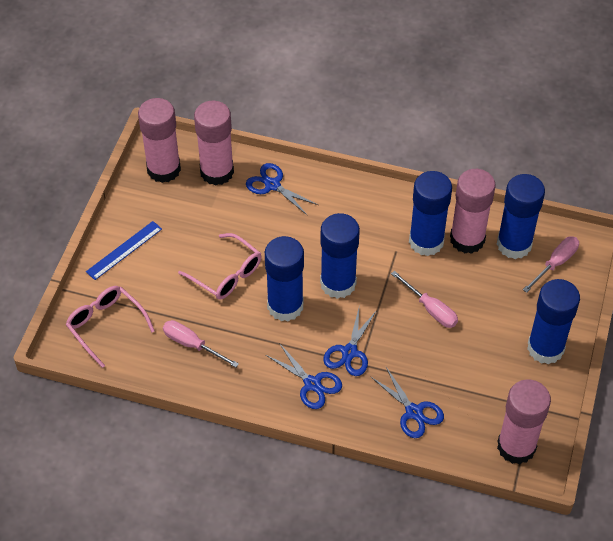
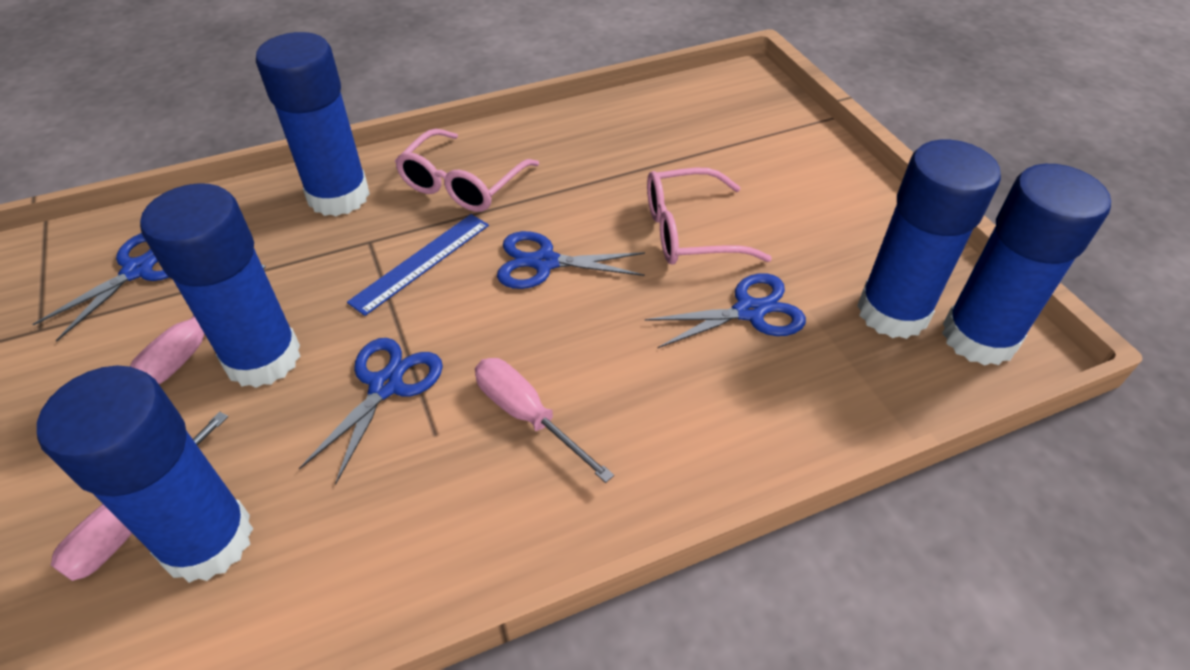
pink glue stick: [138,98,181,183] [194,101,234,186] [450,169,496,254] [497,379,551,464] = 4 -> none = 0

